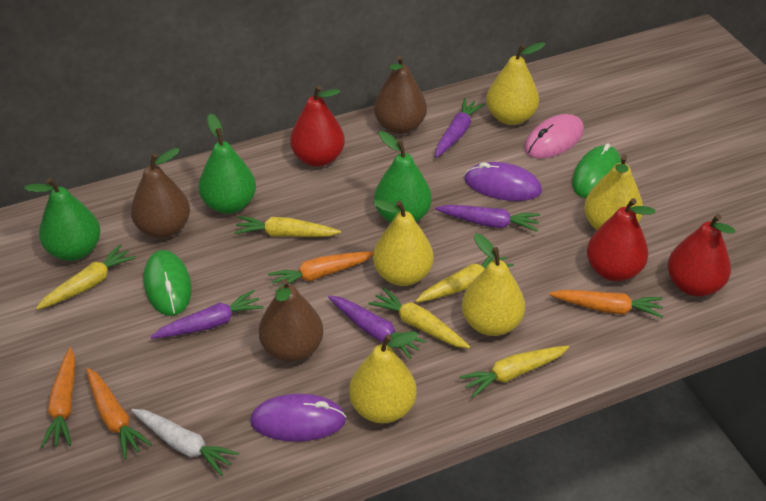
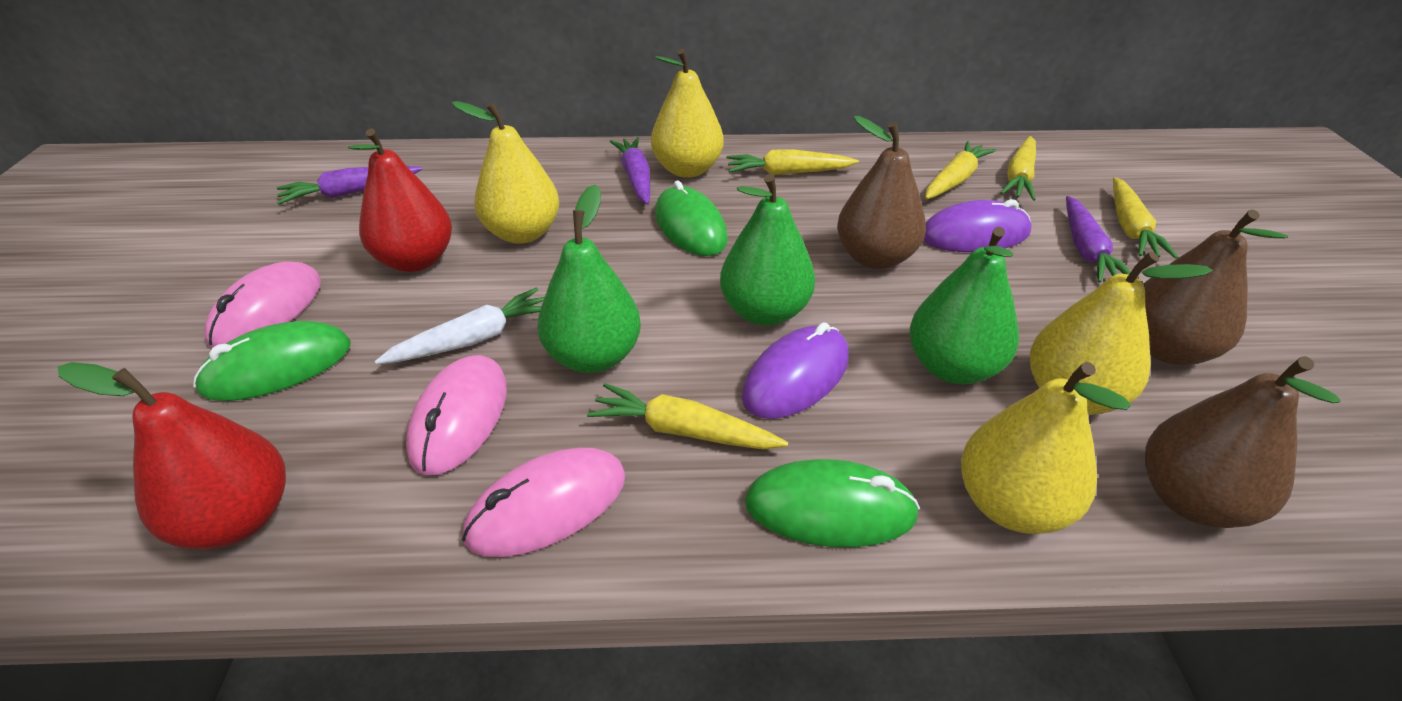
green mouse: [143,250,192,316] [572,144,621,198] = 2 -> [193,321,351,401] [655,180,728,256] [745,459,920,547] = 3
orange carrot: [41,347,75,448] [86,368,152,459] [268,252,373,292] [549,290,663,318] = 4 -> none = 0
pink mouse: [524,114,584,159] = 1 -> [204,261,321,348] [406,355,507,475] [462,448,626,557] = 3
purple carrot: [151,290,264,339] [328,295,426,359] [435,98,485,158] [435,205,540,232] = 4 -> [277,166,422,204] [610,137,650,205] [1066,196,1131,283] = 3
red pear: [290,85,345,167] [587,198,656,281] [668,214,735,297] = 3 -> [58,362,286,549] [348,128,452,272] = 2
yellow pear: [349,331,418,423] [373,200,434,286] [462,233,525,336] [486,42,545,125] [584,155,643,230] = 5 -> [452,101,559,244] [651,49,724,178] [961,362,1131,534] [1030,252,1212,415] = 4

